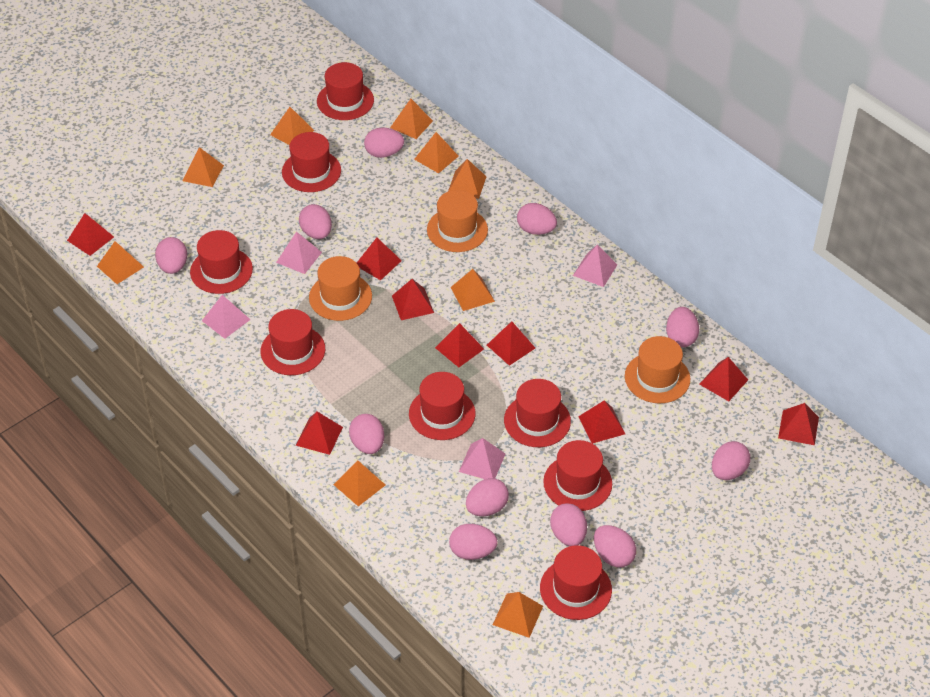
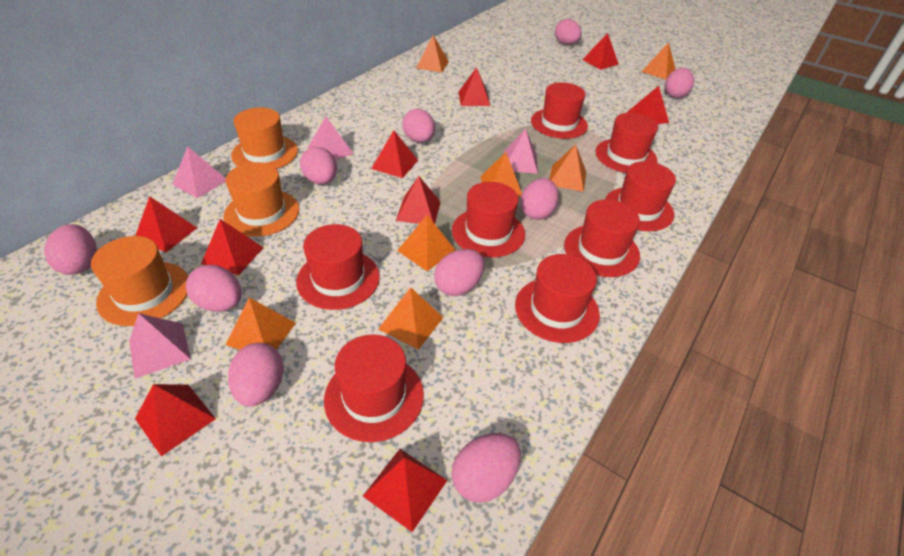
orange pyramid: [97,241,144,284] [182,147,224,187] [270,107,314,145] [333,460,385,506] [390,99,433,139] [414,132,459,173] [448,159,487,199] [451,269,495,311] [493,592,543,638] = 9 -> [226,297,296,350] [378,287,444,350] [397,215,456,271] [416,35,449,73] [480,152,522,197] [549,145,586,192] [642,42,676,80] = 7
pink egg: [155,237,187,274] [299,204,332,239] [349,414,384,454] [364,128,404,158] [449,524,498,560] [466,478,509,516] [517,203,557,235] [550,503,587,546] [594,525,636,568] [666,307,699,347] [712,441,750,480] = 11 -> [44,224,97,275] [186,265,242,312] [228,343,284,407] [300,147,337,185] [402,109,435,143] [434,249,484,296] [452,433,521,503] [520,178,559,220] [555,19,582,45] [665,68,694,98] = 10

